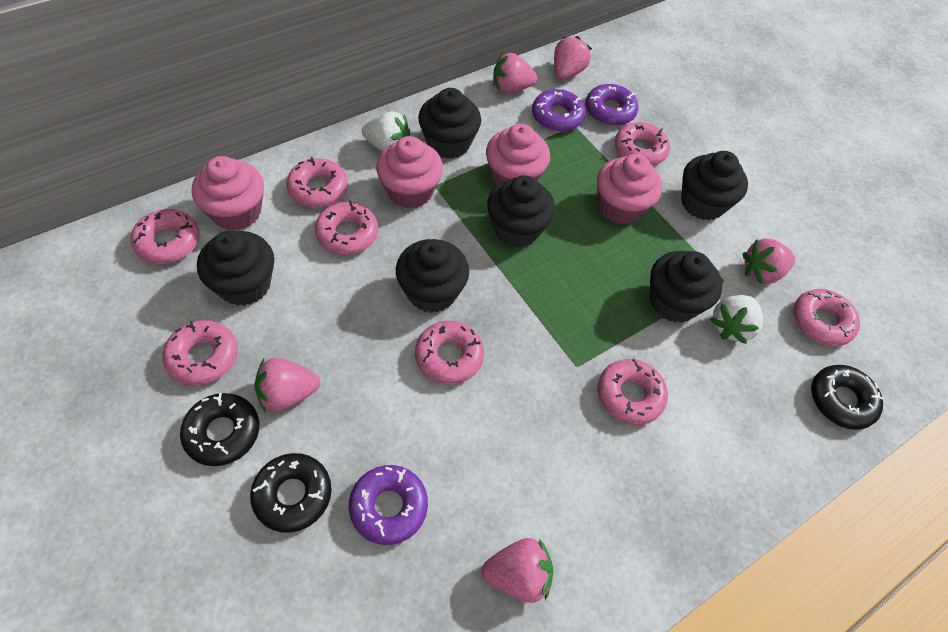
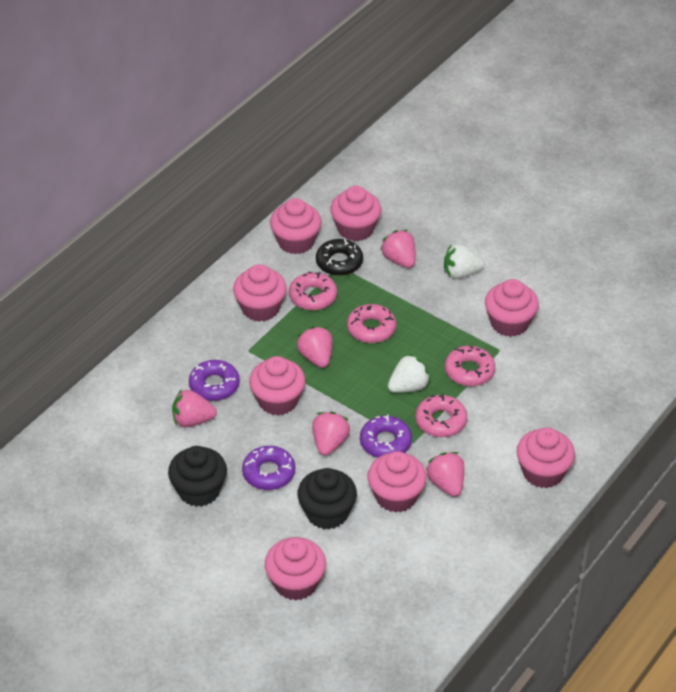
black cupcake: [197,231,274,306] [396,239,469,313] [418,88,481,159] [487,175,555,248] [650,251,722,323] [681,151,748,220] = 6 -> [168,446,227,507] [297,468,357,529] = 2
black donut: [180,393,259,466] [250,453,332,533] [811,365,884,430] = 3 -> [316,238,363,276] = 1
pink cupcake: [192,156,264,231] [376,136,443,209] [486,123,550,186] [597,154,662,224] = 4 -> [233,264,287,322] [249,356,306,416] [265,537,326,601] [270,198,322,254] [330,186,381,241] [367,451,427,513] [485,279,539,337] [517,428,575,488] = 8
pink donut: [131,209,200,264] [162,320,238,386] [286,157,348,208] [315,201,378,255] [415,321,484,384] [598,359,668,425] [615,122,670,166] [793,289,860,346] = 8 -> [289,272,337,310] [347,304,396,343] [415,393,467,437] [445,346,495,386] = 4

